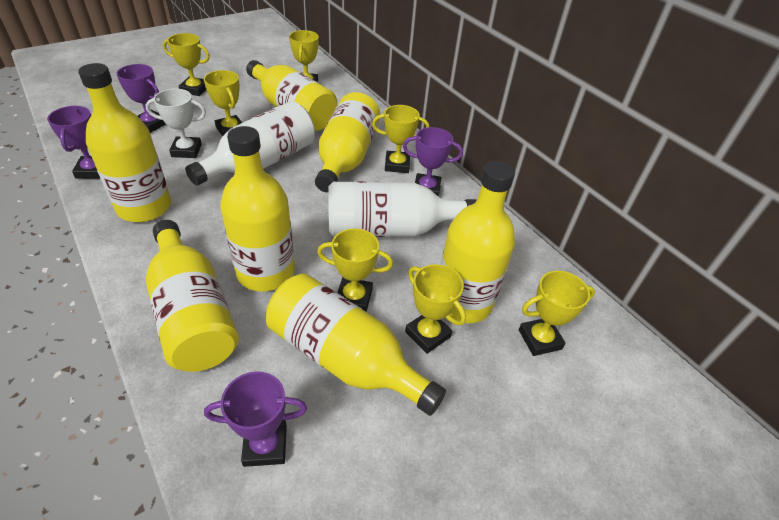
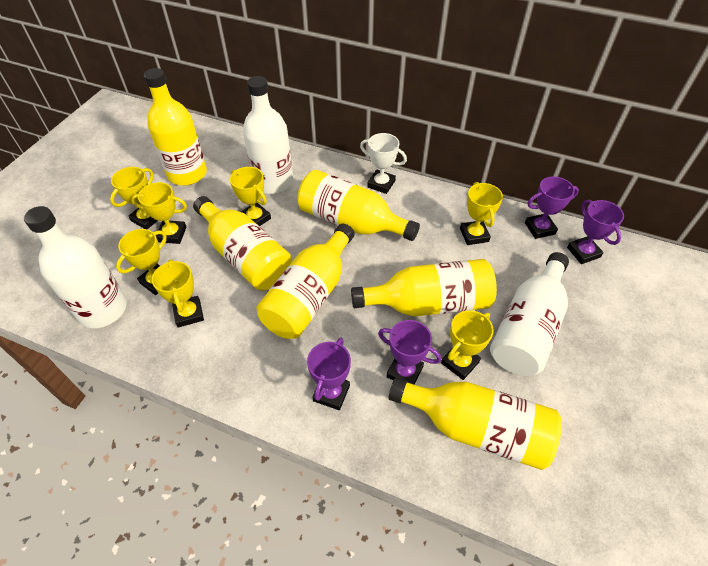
white bottle: [185,101,315,186] [329,181,477,237] = 2 -> [24,206,127,328] [243,76,293,194] [490,252,569,376] = 3
yellow bottle: [78,63,171,222] [146,220,239,372] [220,126,295,292] [246,60,337,131] [266,273,446,416] [315,92,380,192] [440,161,515,323] = 7 -> [144,68,207,186] [193,196,292,291] [257,224,355,339] [297,170,420,241] [351,259,497,316] [388,377,562,470] = 6

